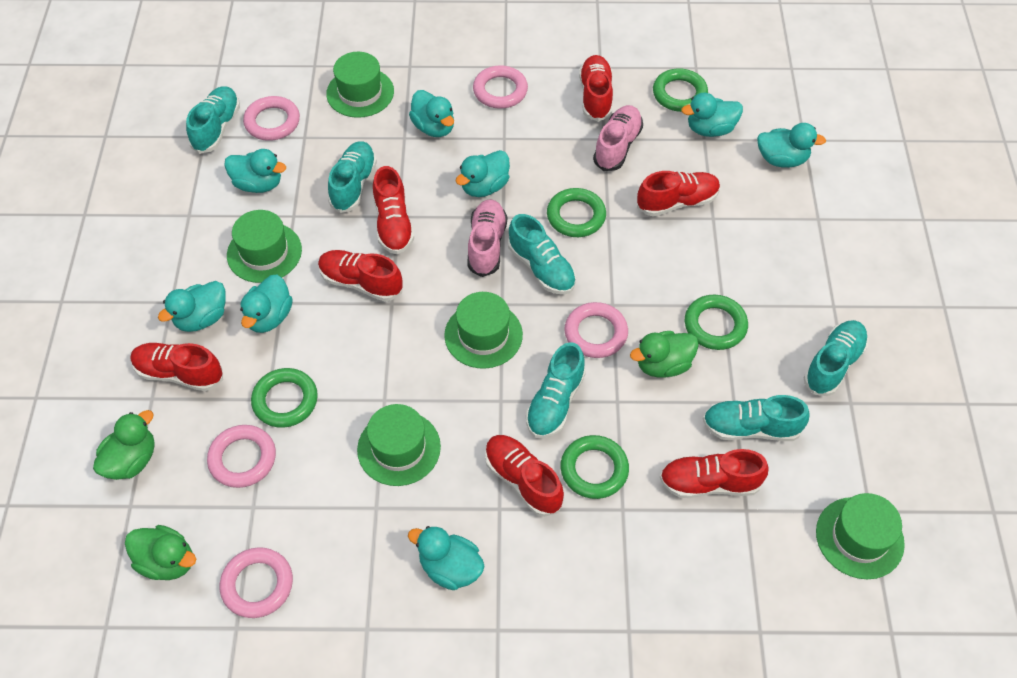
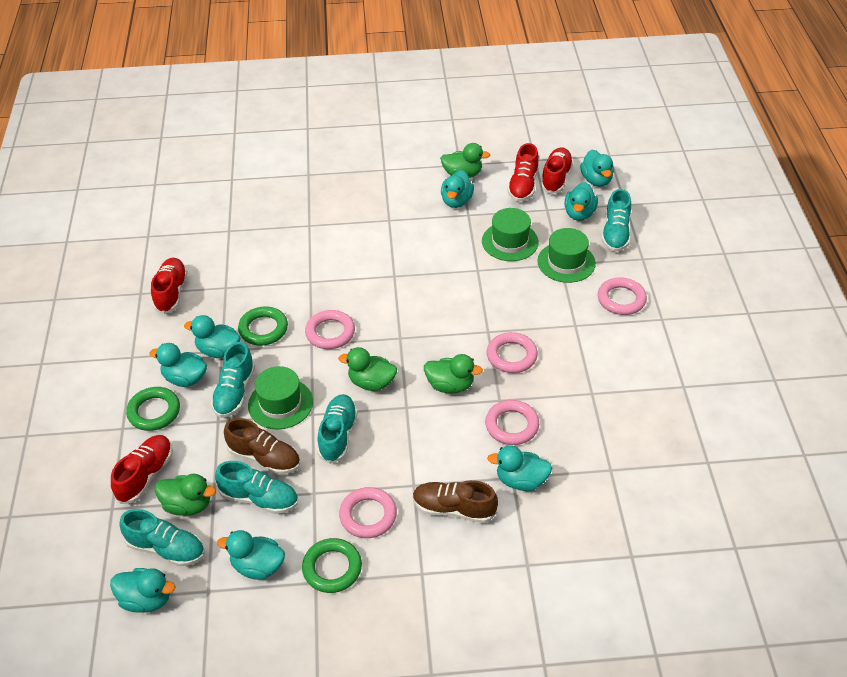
brown shoe: none = 0 -> [224,418,300,474] [413,480,498,523] = 2
green duck: [93,410,155,480] [125,525,196,580] [630,331,699,378] = 3 -> [155,474,216,516] [338,347,397,391] [424,354,483,393] [440,143,490,178] = 4
green hat: [227,210,302,283] [326,52,394,118] [357,404,441,486] [444,292,523,369] [816,493,905,579] = 5 -> [248,366,313,429] [482,208,539,261] [537,228,596,283] = 3
green ring: [251,368,318,428] [547,188,606,237] [561,435,629,499] [653,68,708,112] [685,295,748,350] = 5 -> [126,387,180,431] [238,306,288,346] [302,538,362,593] = 3
pink shoe: [467,199,507,277] [593,105,643,171] = 2 -> none = 0
red shoe: [130,343,223,391] [318,250,403,301] [373,166,414,254] [485,435,564,517] [579,55,613,122] [637,171,720,217] [660,449,769,498] = 7 -> [111,435,173,504] [151,258,188,314] [507,143,539,202] [541,147,574,194] = 4
turquoise shoe: [186,86,240,154] [328,141,377,213] [508,214,576,295] [526,342,586,438] [703,395,810,441] [804,320,868,396] = 6 -> [119,509,205,567] [211,342,255,418] [215,461,298,514] [317,394,358,464] [602,189,632,252] = 5

